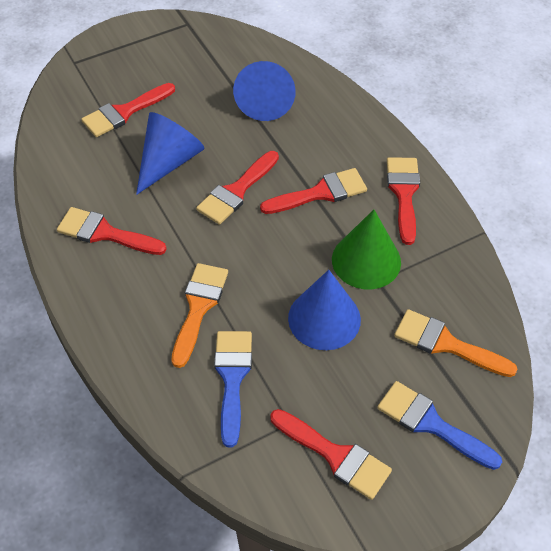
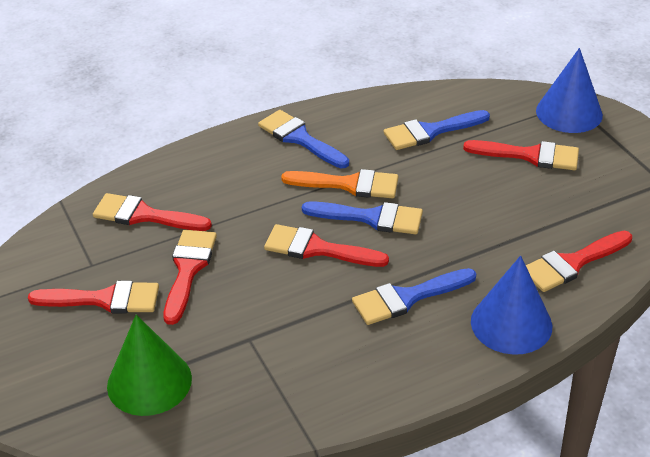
blue brush: [214,331,252,447] [377,381,502,470] = 2 -> [258,110,349,168] [302,201,423,234] [352,268,476,325] [384,110,490,150] = 4
blue cone: [136,112,205,195] [233,61,296,121] [288,270,361,350] = 3 -> [471,255,552,355] [536,48,603,133] = 2
orange brush: [171,263,228,368] [394,309,517,377] = 2 -> [281,169,398,198] = 1

